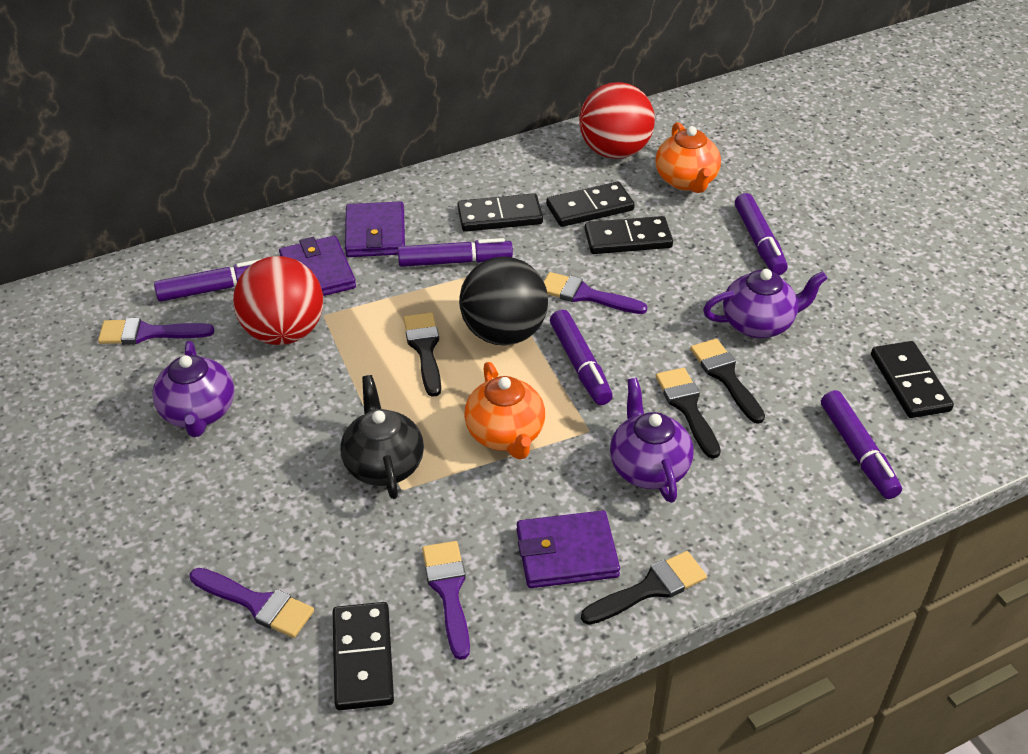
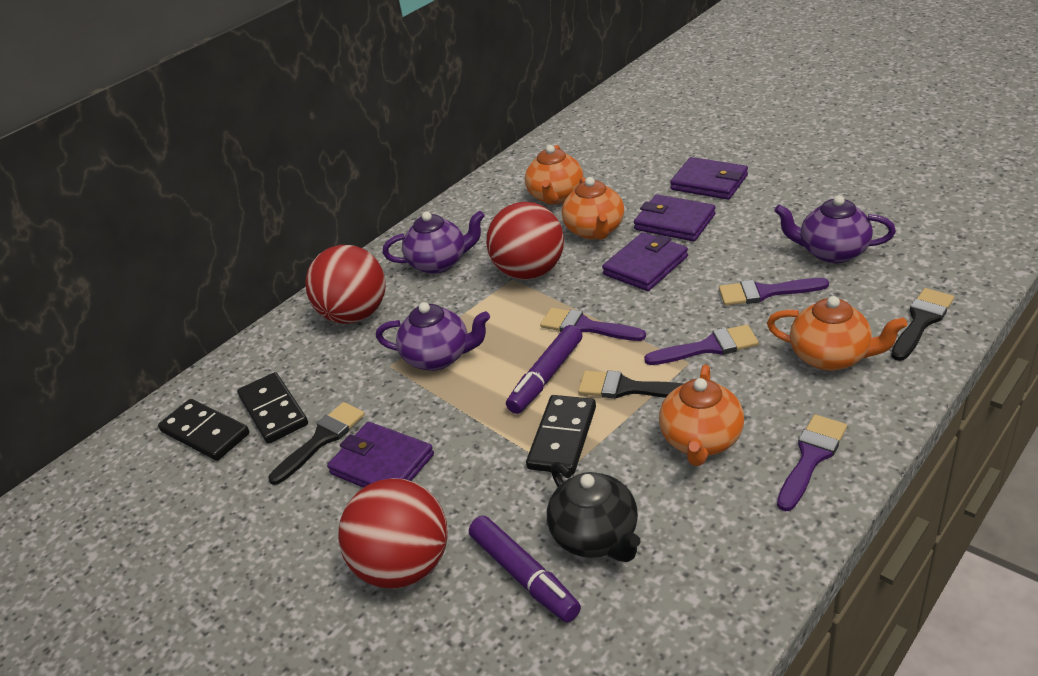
black ball: [459,256,548,345] = 1 -> none = 0
black brush: [404,312,441,397] [581,551,707,625] [656,368,721,459] [690,338,765,424] = 4 -> [268,402,365,485] [578,371,683,398] [891,288,954,361] = 3
black domino: [333,602,394,710] [457,193,543,232] [546,182,635,227] [585,216,673,254] [871,341,954,418] = 5 -> [158,399,250,461] [237,372,308,443] [526,395,596,474] = 3
orange teapot: [464,362,545,459] [655,122,721,193] = 2 -> [525,145,583,205] [562,177,624,240] [659,365,744,466] [767,296,907,371] = 4
purple marker: [154,259,261,302] [398,238,513,267] [550,310,613,405] [735,193,788,275] [821,390,902,499] = 5 -> [469,516,581,623] [506,325,582,414] = 2
purple wallet: [279,236,356,296] [345,201,405,257] [517,510,620,588] = 3 -> [327,422,434,488] [602,232,688,291] [634,194,716,241] [670,157,748,200] = 4
red ball: [233,256,323,345] [579,82,655,159] = 2 -> [305,245,386,324] [338,478,448,589] [486,202,564,280] = 3

